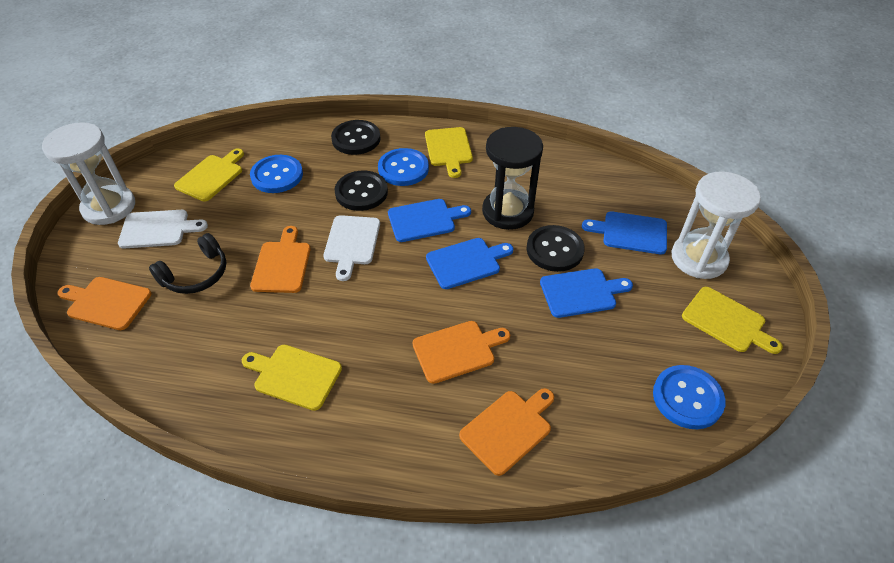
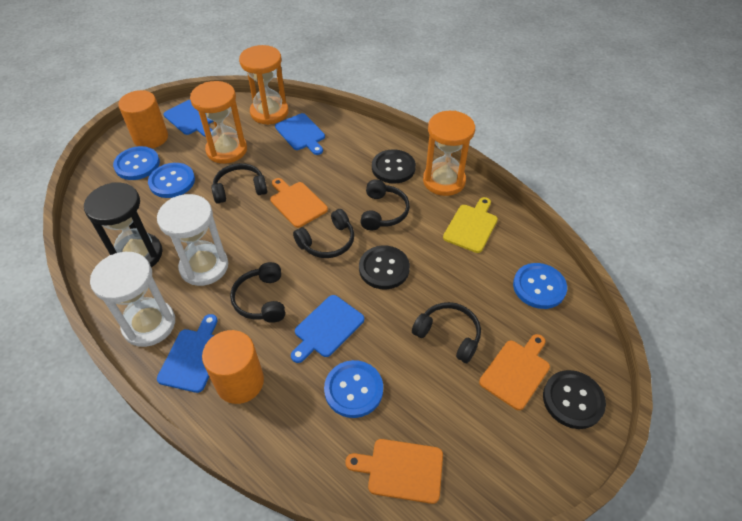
black headphones: [149,233,226,294] = 1 -> [211,163,267,204] [230,262,285,323] [293,209,354,258] [360,180,410,230] [412,302,481,363] = 5
blue button: [250,155,303,193] [378,148,429,186] [653,365,726,429] = 3 -> [113,146,160,180] [148,163,195,198] [324,360,383,418] [513,263,567,309] = 4
orange cutting board: [58,277,152,330] [250,226,311,293] [412,321,510,384] [459,388,554,476] = 4 -> [270,178,328,228] [346,439,443,504] [479,334,550,410] = 3
orange cylinder: none = 0 -> [118,90,168,148] [202,330,264,404] = 2
orange hourglass: none = 0 -> [190,81,247,164] [239,45,289,125] [423,111,475,196] = 3
white cutting board: [118,210,208,248] [323,215,380,281] = 2 -> none = 0
yellow cutting board: [174,149,244,202] [242,345,342,411] [425,127,473,178] [682,287,783,354] = 4 -> [443,197,498,253] = 1

